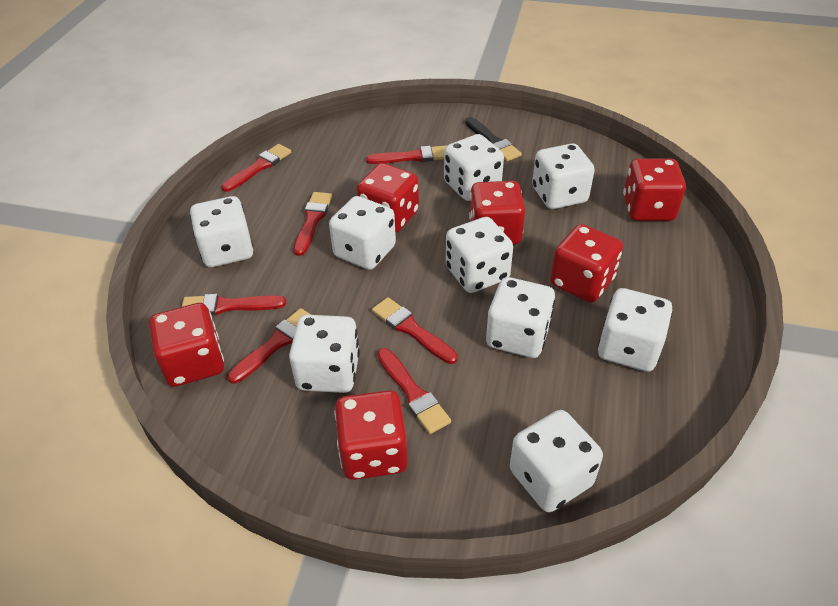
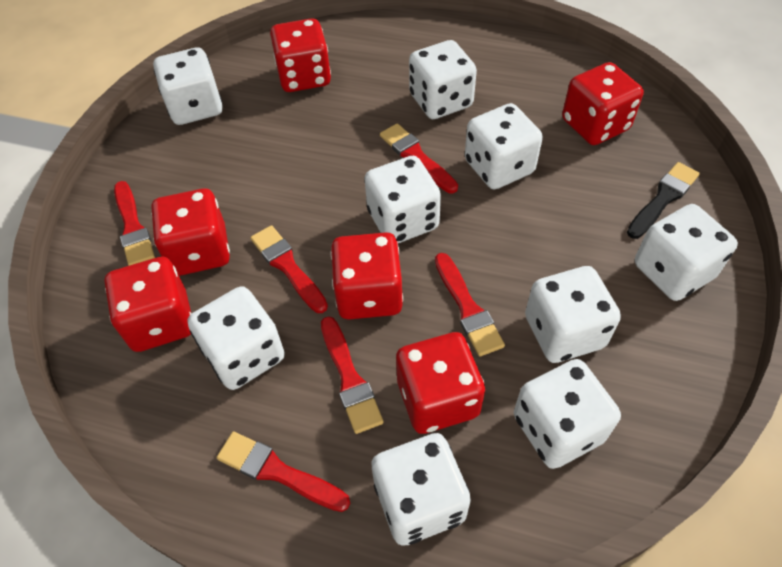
red brush: [182,294,286,316] [221,144,291,192] [227,308,311,384] [293,192,332,256] [366,146,446,164] [372,297,458,364] [377,348,451,434] = 7 -> [114,181,155,266] [217,431,350,512] [250,225,328,313] [321,316,384,434] [380,123,458,193] [435,253,505,356] = 6

